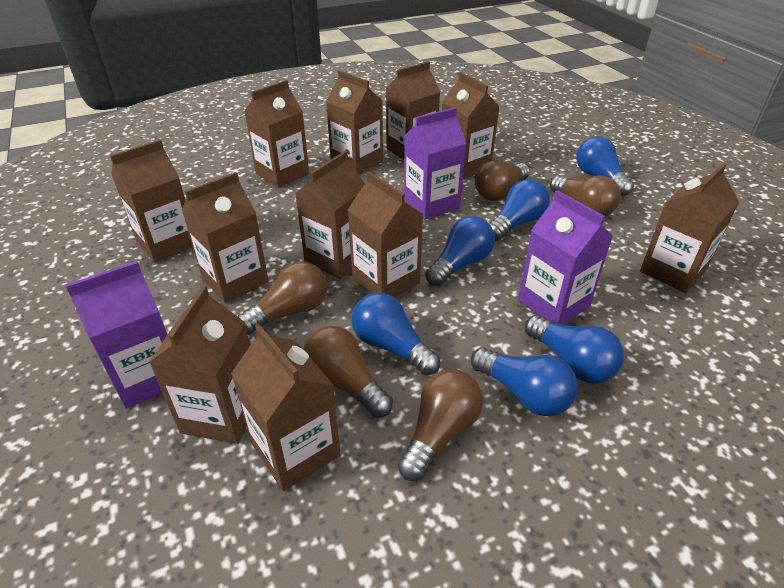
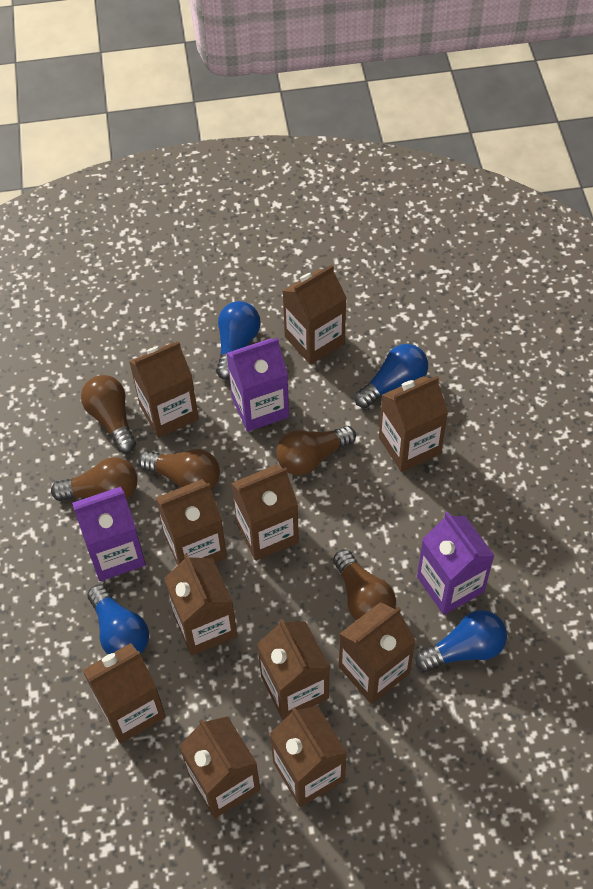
blue light bulb: [352,292,440,375] [425,216,495,286] [471,347,578,416] [490,179,550,241] [525,315,624,384] [576,136,634,196] = 6 -> [87,584,149,654] [216,301,261,380] [355,344,428,408] [415,610,507,672] = 4

